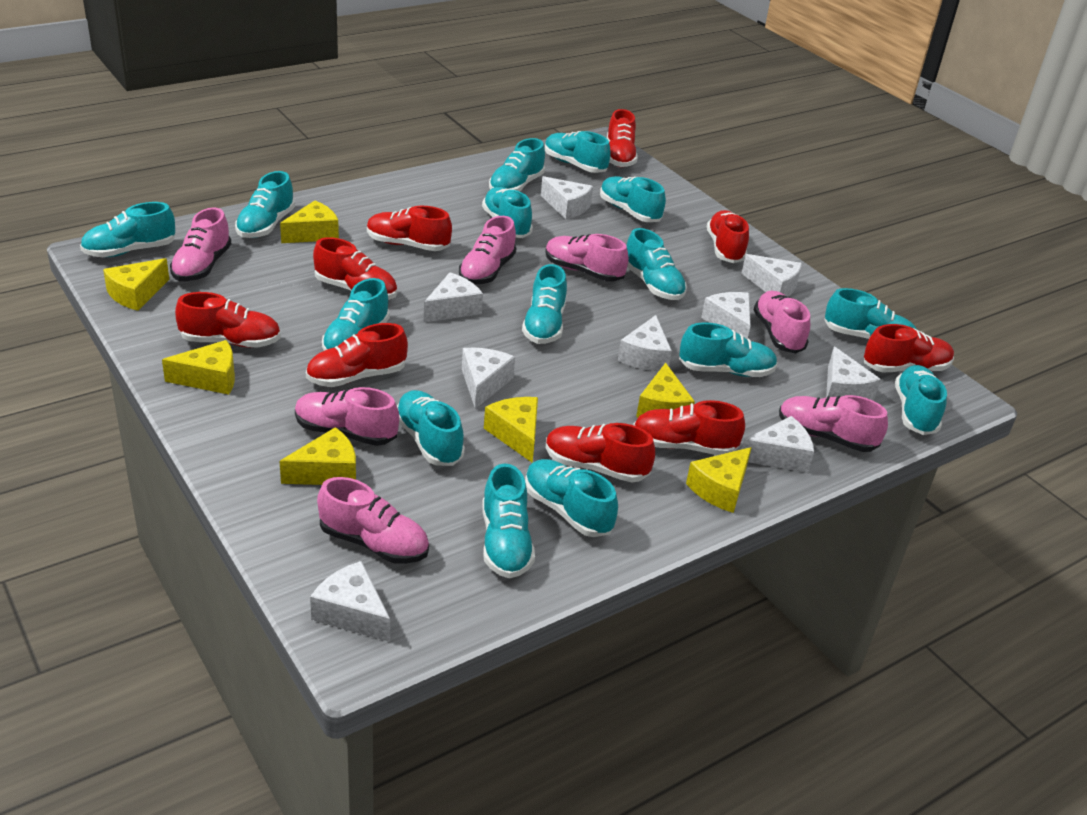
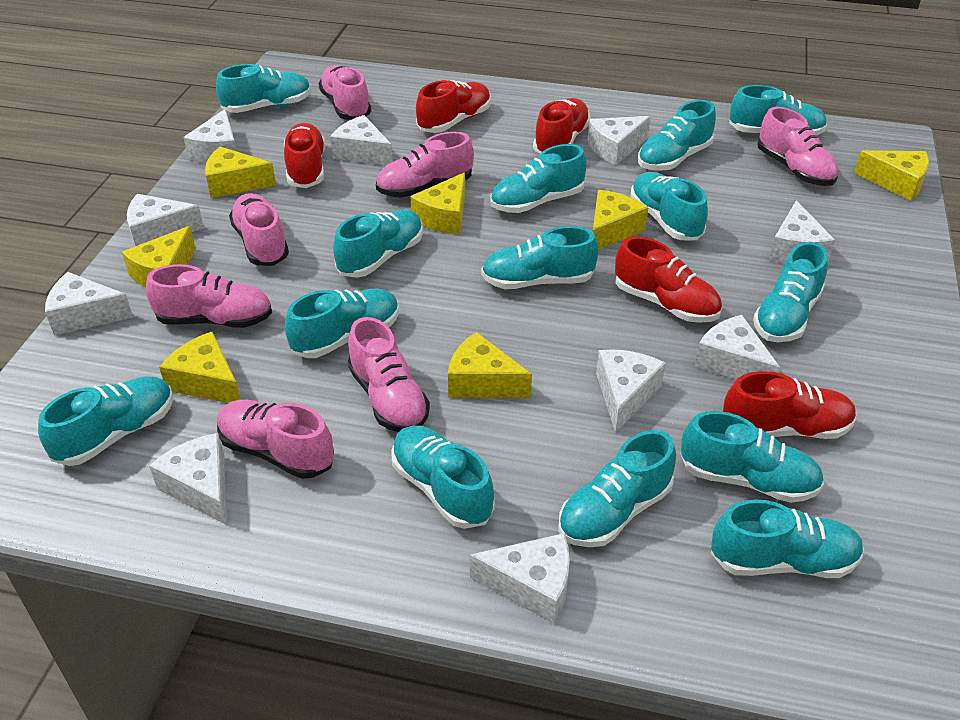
red shoe: [175,292,281,348] [306,323,408,387] [313,237,397,300] [367,206,452,251] [546,423,655,482] [607,109,638,167] [634,400,745,455] [707,210,749,263] [864,324,954,372] = 9 -> [284,123,325,188] [416,80,491,133] [533,98,591,154] [615,236,722,323] [723,371,857,439] = 5
turquoise shoe: [80,202,175,257] [235,171,295,238] [322,278,390,351] [397,390,465,466] [482,187,533,238] [482,463,535,578] [489,138,545,191] [522,264,567,344] [525,459,618,537] [545,131,611,173] [600,176,666,222] [627,228,687,300] [679,323,778,377] [824,288,917,339] [895,365,947,435] = 15 -> [38,376,174,466] [216,64,311,113] [285,288,399,358] [333,209,423,278] [391,425,494,529] [481,226,598,289] [490,144,587,213] [558,430,676,547] [631,172,708,240] [638,100,716,171] [681,411,824,503] [711,499,864,578] [729,85,828,135] [753,242,828,342] = 14
white cheese: [310,561,390,642] [424,272,483,323] [462,348,515,409] [541,176,593,220] [618,315,672,371] [701,292,751,339] [741,254,802,297] [742,416,814,473] [826,346,881,400] = 9 -> [45,272,133,336] [127,194,204,246] [149,433,227,525] [184,109,237,163] [330,115,393,166] [470,533,570,624] [587,116,651,165] [596,349,666,433] [694,315,780,380] [769,200,835,263] = 10

